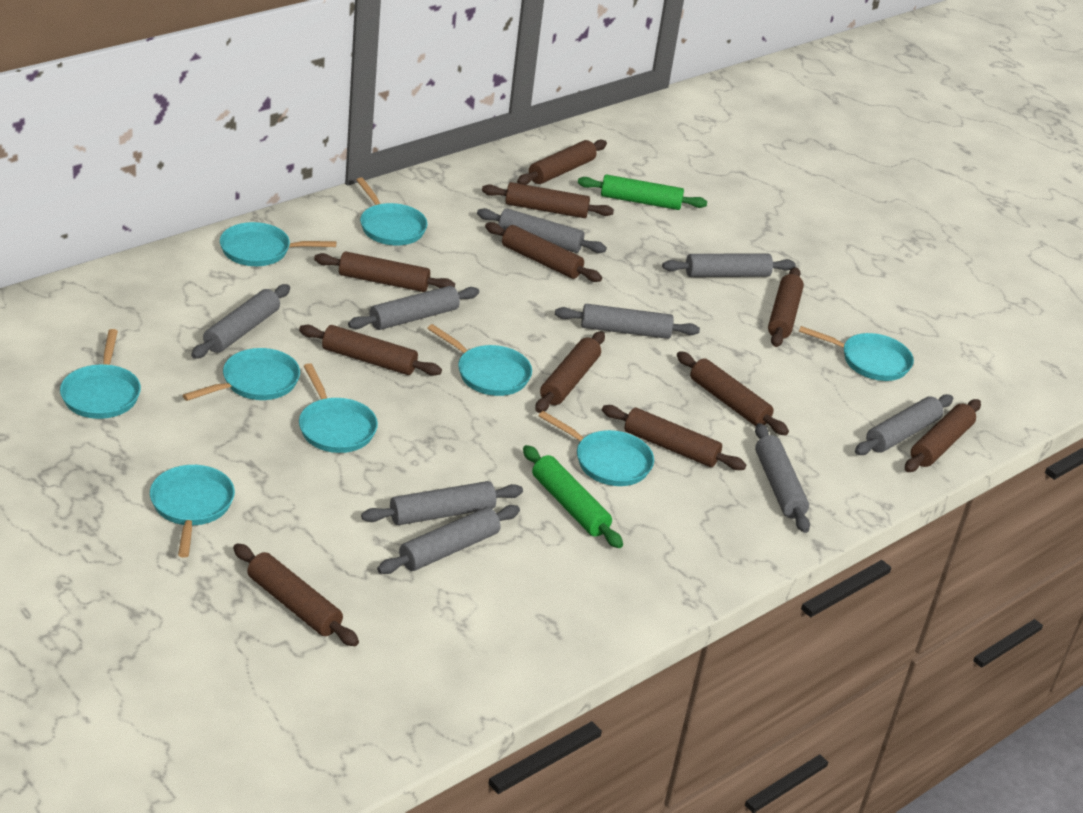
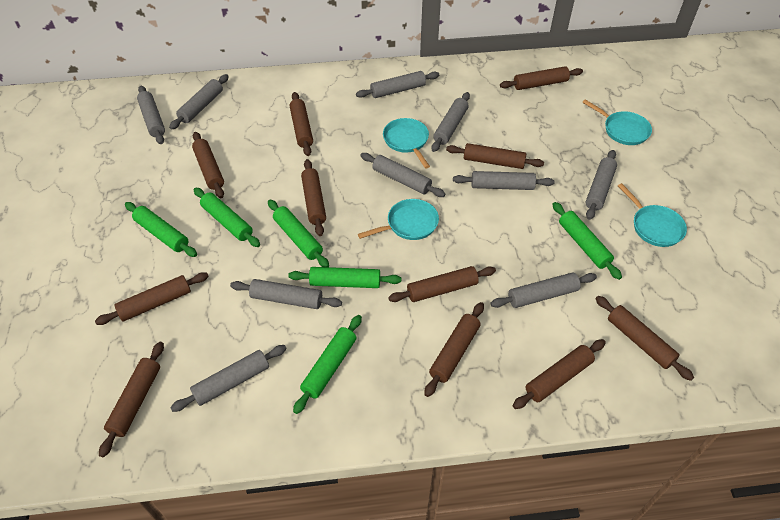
green rolling pin: [523,445,623,548] [578,174,707,210] = 2 -> [125,202,197,257] [194,188,260,247] [268,200,329,267] [288,267,401,288] [293,315,362,414] [552,202,622,280] = 6
grey rolling pin: [191,284,290,359] [348,286,479,330] [361,481,523,525] [377,505,520,574] [477,208,607,253] [555,304,700,339] [662,253,795,277] [755,423,810,533] [855,394,953,455] = 9 -> [137,85,165,144] [169,74,229,129] [170,345,287,412] [230,279,342,309] [356,71,439,98] [360,153,446,197] [431,92,470,152] [453,171,555,190] [490,273,597,308] [586,150,617,220] = 10
turquoise pan: [60,329,141,419] [150,465,235,558] [183,348,300,401] [220,222,336,266] [299,363,378,453] [356,177,428,246] [427,324,532,396] [538,411,654,486] [799,326,914,381] = 9 -> [358,199,439,240] [383,118,430,169] [582,99,652,145] [618,183,687,247] = 4

